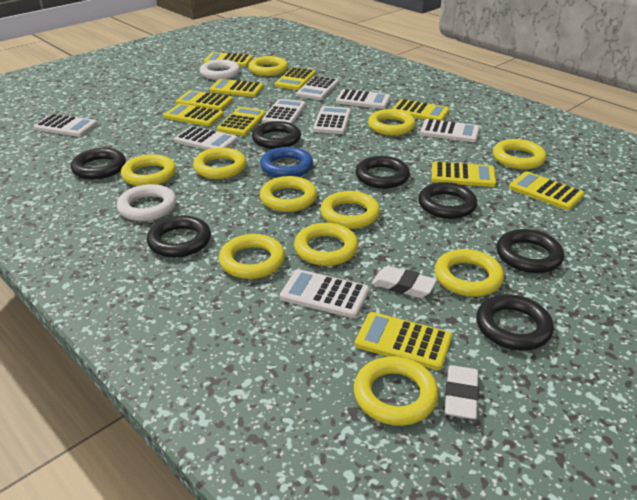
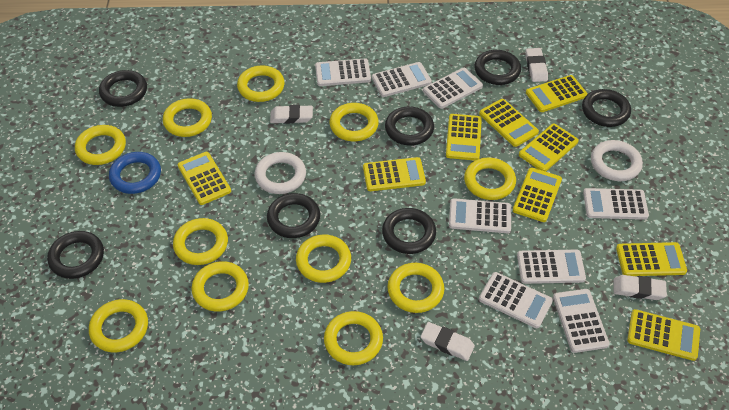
white eraser: [372,266,437,298] [445,365,479,419] = 2 -> [270,105,313,124] [421,322,475,361] [525,48,548,82] [614,275,667,300] = 4
yellow calculator: [164,103,224,126] [176,90,233,111] [204,52,252,67] [209,79,264,97] [217,107,266,136] [275,67,316,90] [355,312,452,370] [393,99,450,121] [432,161,496,187] [509,171,584,210] = 10 -> [178,152,231,205] [363,157,426,191] [446,114,482,161] [479,99,539,147] [513,167,562,222] [519,124,579,172] [526,75,588,112] [616,242,687,276] [627,309,700,361] = 9

